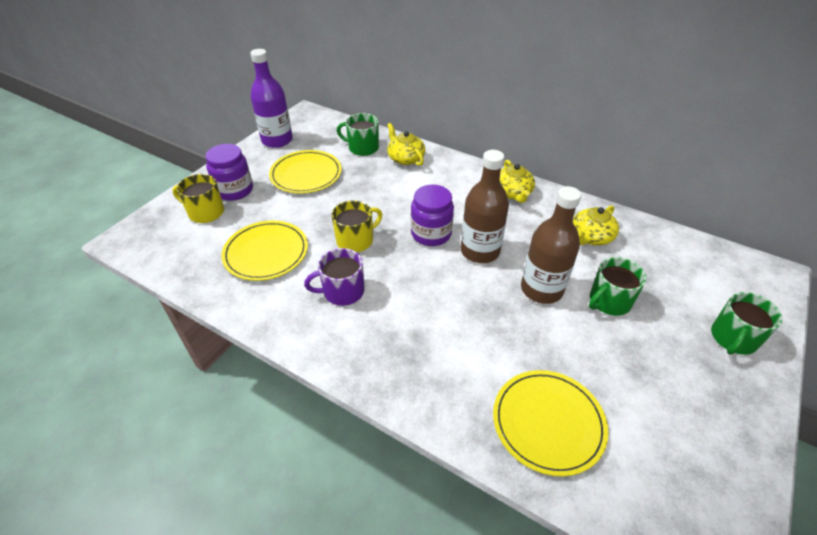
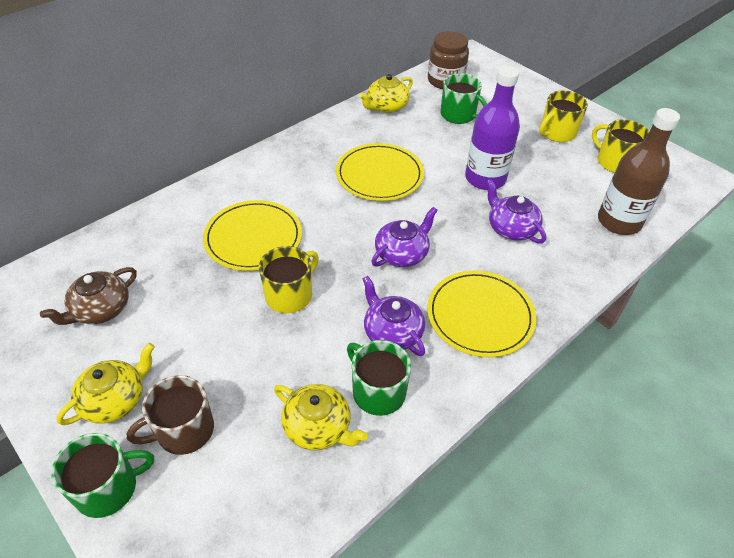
brown bottle: [461,150,509,263] [521,186,581,304] = 2 -> [598,108,680,235] = 1
brown jar: none = 0 -> [428,31,469,89] = 1
brown mug: none = 0 -> [127,375,214,455] = 1
brown teapot: none = 0 -> [40,267,137,325] = 1
purple jar: [206,144,253,201] [411,185,454,246] = 2 -> none = 0
purple mug: [304,248,364,306] = 1 -> none = 0
purple teapot: none = 0 -> [362,276,425,356] [371,207,438,267] [486,179,546,244] = 3
yellow mug: [172,174,224,223] [332,200,383,252] = 2 -> [259,246,319,313] [539,90,588,142] [592,119,649,173] = 3

